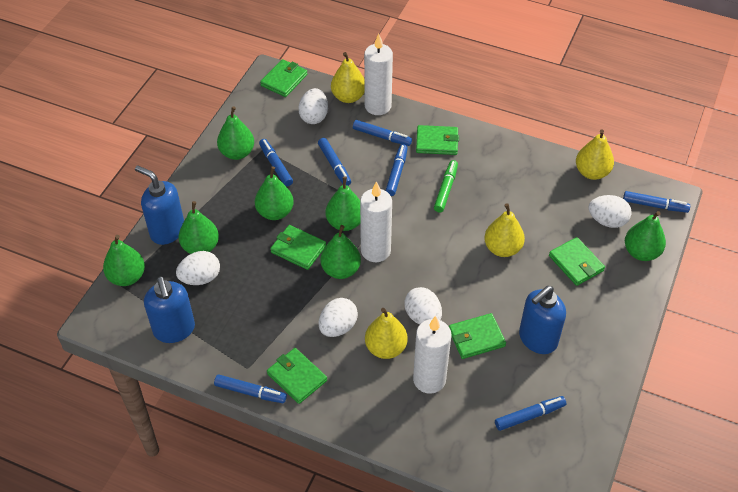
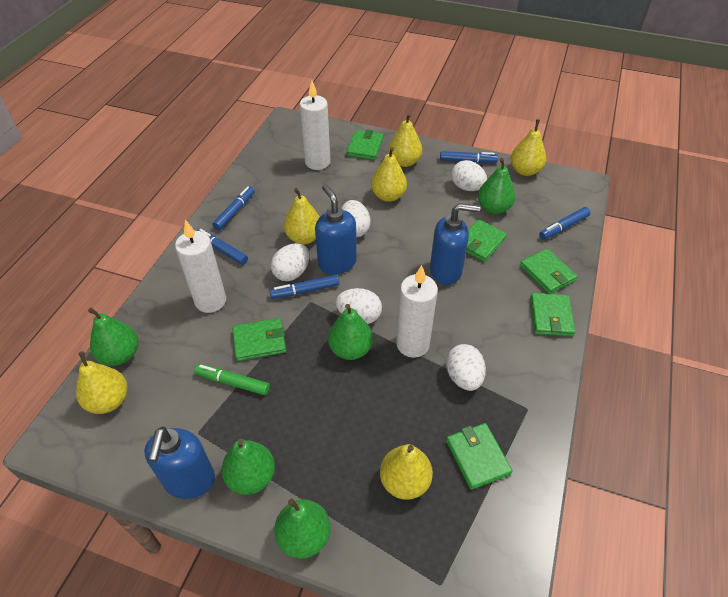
blue marker: [214,375,287,403] [259,139,293,186] [318,138,351,186] [353,120,412,146] [386,144,408,196] [495,396,566,431] [623,191,690,213] = 7 -> [196,229,248,265] [212,186,255,230] [270,275,339,299] [440,151,498,163] [539,207,591,240] = 5
green pear: [103,235,145,286] [179,201,219,254] [217,106,254,160] [255,166,294,220] [320,225,361,279] [326,176,360,231] [625,211,666,261] = 7 -> [88,308,138,366] [222,439,275,495] [274,499,331,559] [328,304,373,360] [478,158,515,214] = 5
yellow pear: [331,52,365,103] [365,308,408,359] [484,203,525,257] [576,129,614,180] = 4 -> [76,351,128,414] [284,188,320,244] [371,147,407,202] [380,444,433,500] [388,113,422,167] [511,119,546,176] = 6

